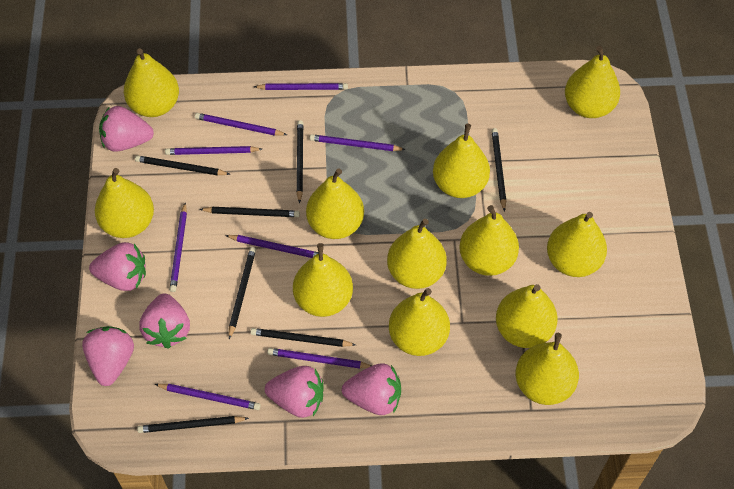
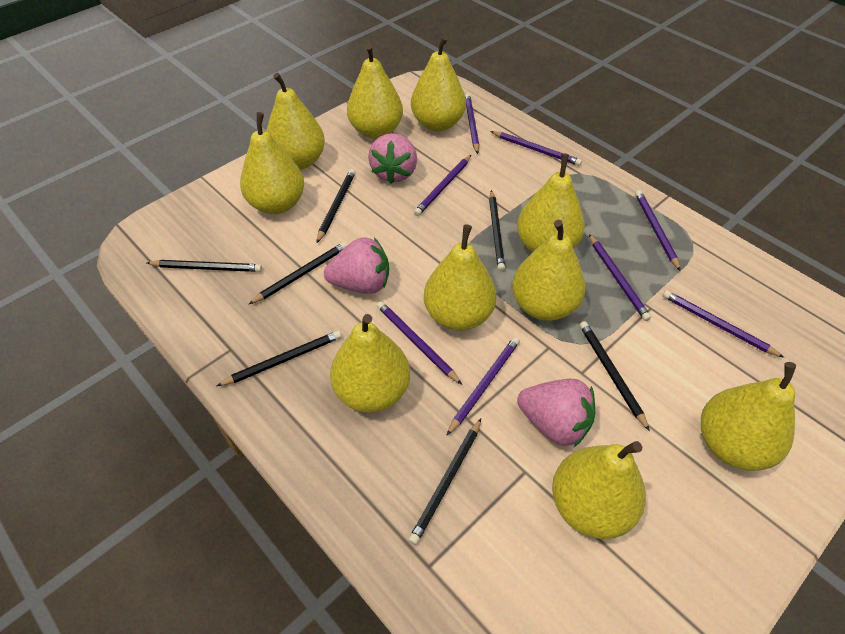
pink strawberry: [82,326,134,386] [89,242,146,291] [99,106,154,152] [139,293,190,349] [265,366,324,418] [342,363,401,415] = 6 -> [324,237,389,294] [368,133,417,184] [517,379,595,447] = 3
yellow pear: [95,168,154,238] [124,48,179,117] [293,243,353,317] [306,168,364,239] [387,218,447,289] [389,288,450,356] [433,123,490,198] [459,205,519,276] [496,284,558,348] [515,333,579,405] [547,212,607,277] [565,46,620,118] = 12 -> [240,112,304,214] [266,73,325,170] [330,314,410,413] [347,44,403,139] [411,36,466,131] [424,224,497,331] [512,220,585,321] [517,154,585,252] [552,441,646,539] [701,362,796,471] = 10

